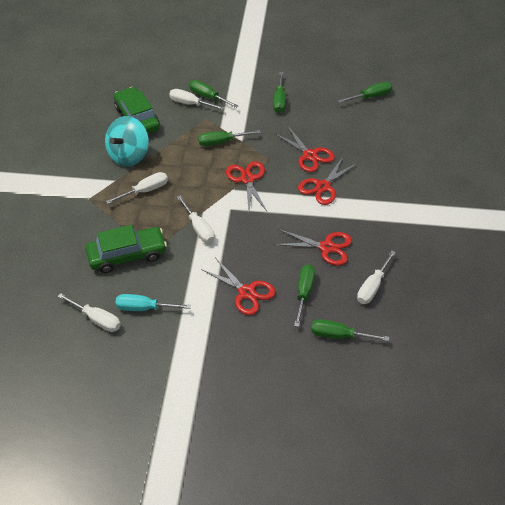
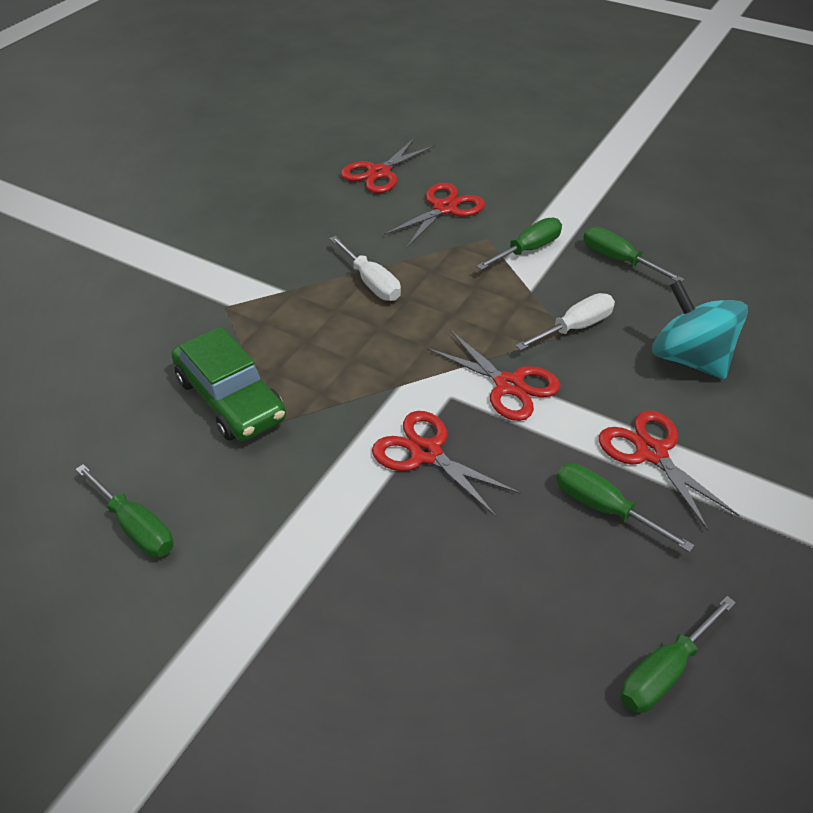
green car: [86,225,167,273] [114,87,160,134] = 2 -> [171,326,286,441] = 1
green screwdriver: [189,80,238,108] [198,130,260,146] [273,72,286,113] [294,264,315,327] [311,319,389,341] [338,82,392,103] = 6 -> [75,464,173,557] [476,217,562,270] [556,463,695,552] [583,226,684,282] [620,596,736,713] = 5
turquoise screwdriver: [115,294,191,311] = 1 -> none = 0
white screwdriver: [57,293,121,332] [106,172,168,204] [169,89,225,110] [177,195,215,243] [357,250,396,304] = 5 -> [330,236,401,301] [515,293,615,350] = 2

